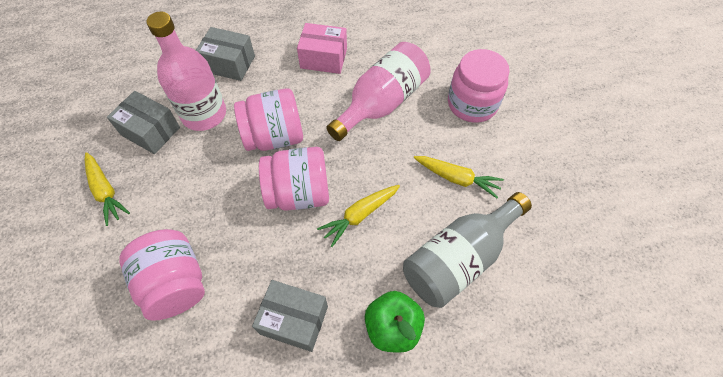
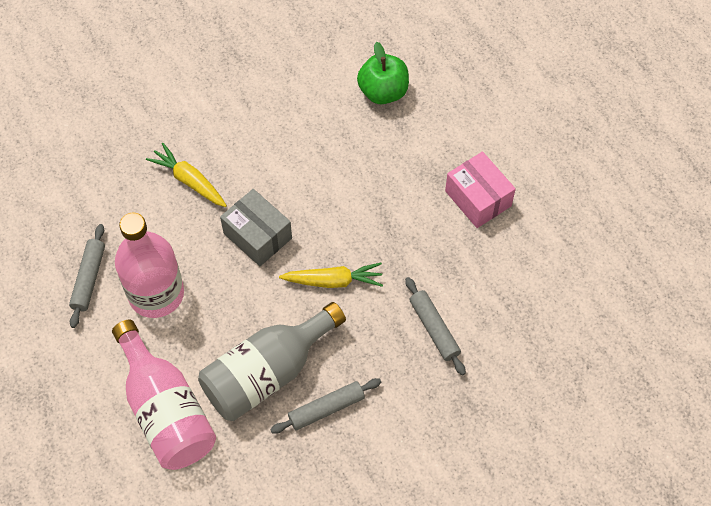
grey box: [107,91,180,154] [196,27,255,81] [252,280,328,352] = 3 -> [220,189,292,266] = 1
grey rolling pin: none = 0 -> [69,224,105,328] [270,378,381,434] [405,277,466,375] = 3
pink jar: [120,229,205,321] [234,88,303,151] [259,147,329,211] [448,49,510,123] = 4 -> none = 0
yellow carrot: [84,152,130,226] [317,185,400,247] [414,156,504,198] = 3 -> [146,143,227,207] [279,263,383,288] = 2

